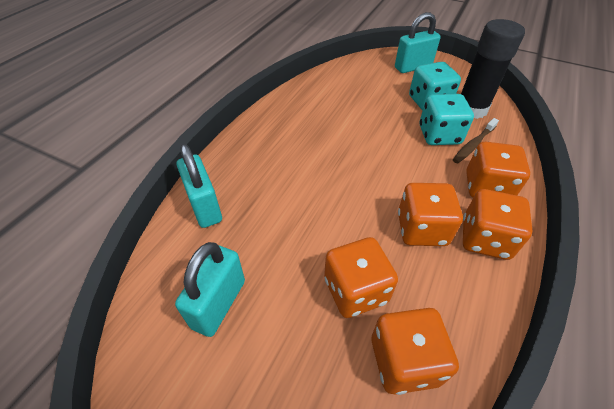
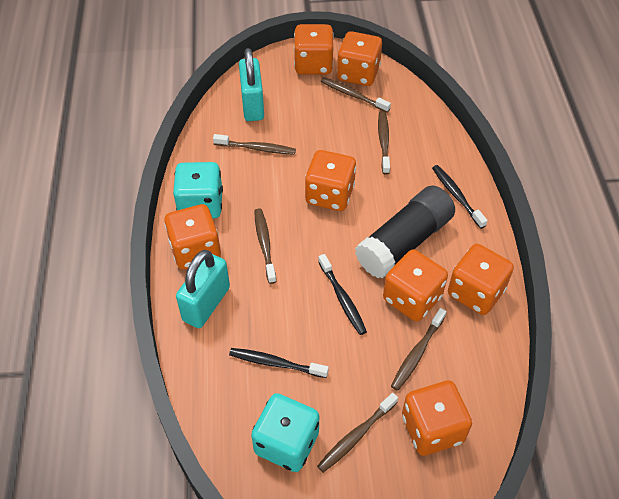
black toothbrush: none = 0 -> [229,348,329,378] [318,254,367,335] [432,165,488,229] = 3
brown toothbrush: [453,118,499,163] = 1 -> [213,134,296,155] [254,208,276,284] [317,393,398,473] [321,77,391,113] [378,111,390,175] [391,308,447,391] = 6
orange dice: [324,237,398,318] [372,308,459,395] [398,183,463,246] [463,189,533,260] [466,142,530,198] = 5 -> [164,204,221,269] [294,24,334,75] [305,150,356,211] [337,31,382,86] [383,249,448,321] [402,380,472,456] [448,244,514,315] = 7
turquoise padlock: [175,242,245,337] [177,144,222,228] [395,12,441,73] = 3 -> [176,250,230,328] [239,48,264,121] = 2

